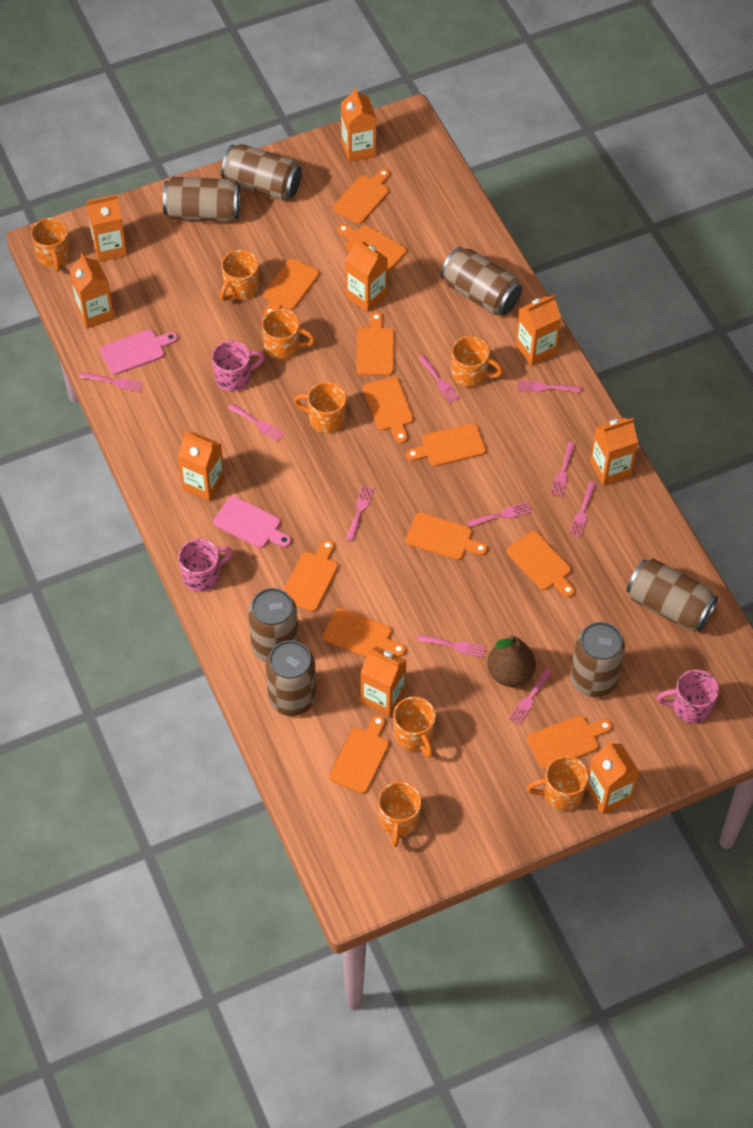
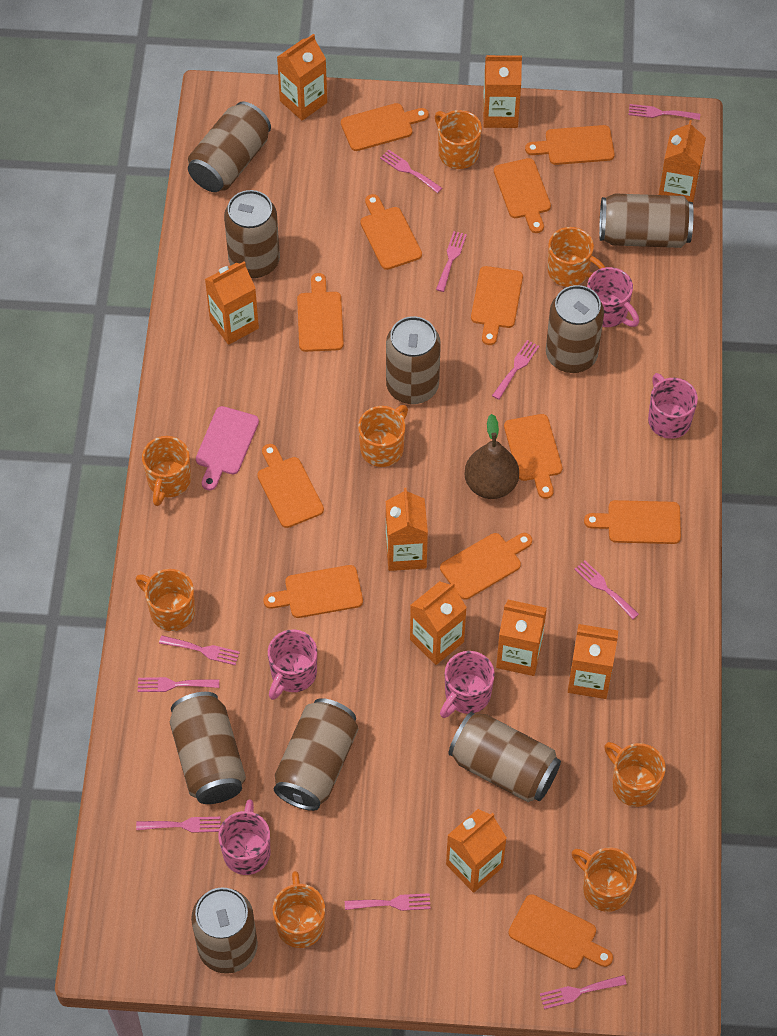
brown can: [163,177,240,222] [221,144,302,201] [248,588,299,662] [266,640,316,716] [441,247,522,315] [570,622,625,698] [627,558,718,632] = 7 -> [170,692,246,804] [188,101,271,192] [191,887,258,974] [224,190,280,278] [274,698,358,811] [386,316,441,404] [449,712,561,802] [546,285,604,373] [599,193,694,248] = 9
pink cutting board: [100,330,178,375] [213,496,291,548] = 2 -> [196,406,259,490] = 1
pink mug: [178,539,233,592] [212,341,265,392] [657,669,719,723] = 3 -> [218,799,270,875] [268,629,317,700] [440,651,495,718] [587,267,639,327] [648,373,698,439] = 5

